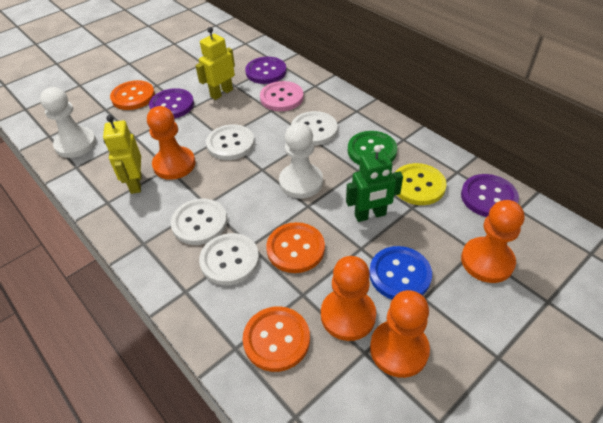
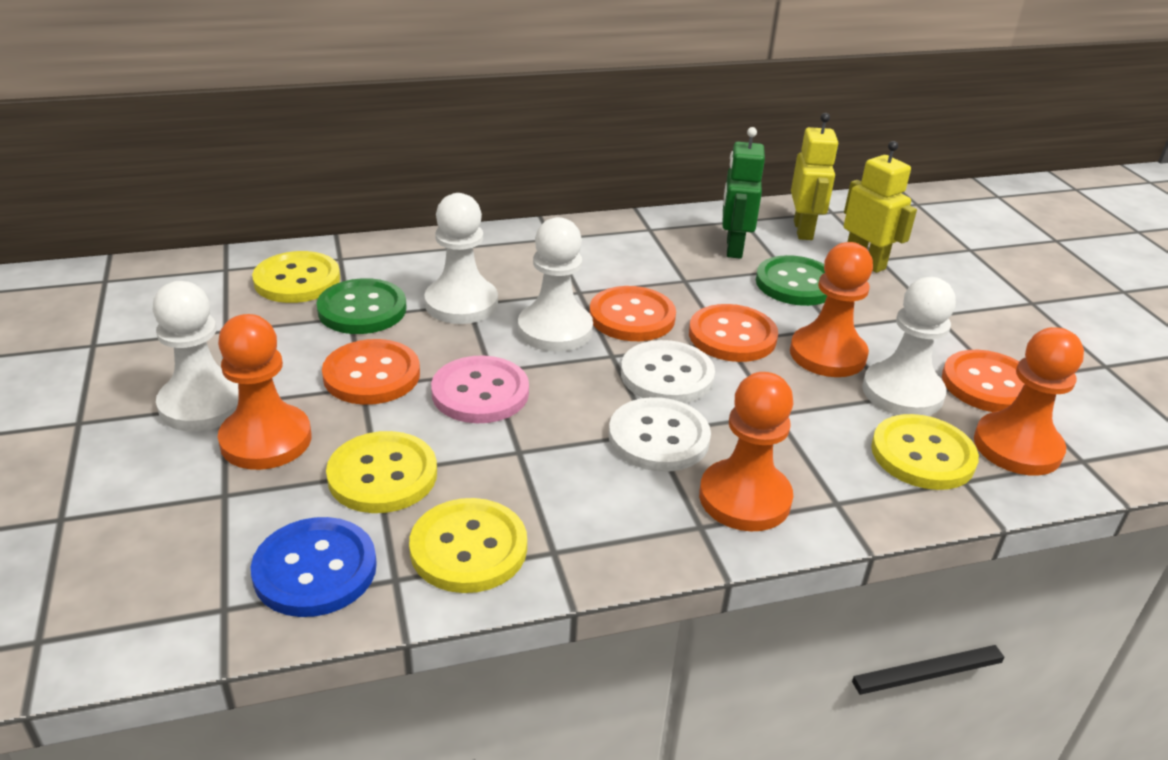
green button: [348,131,397,165] = 1 -> [316,278,407,334] [756,255,827,306] = 2
orange button: [110,80,155,110] [243,306,310,372] [266,222,325,273] = 3 -> [322,339,420,405] [589,286,676,341] [689,304,778,362] [942,350,1024,412] = 4
purple button: [149,88,194,119] [245,57,286,84] [461,174,519,217] = 3 -> none = 0
white button: [171,199,227,245] [199,233,259,285] [206,124,254,160] [291,111,338,146] = 4 -> [609,397,711,472] [621,340,715,403] = 2
white pawn: [40,87,96,158] [279,122,323,199] = 2 -> [153,281,238,431] [424,193,498,324] [518,217,593,352] [862,277,956,416] = 4
yellow button: [396,163,447,205] = 1 -> [252,251,340,303] [326,431,437,513] [409,498,527,593] [871,414,979,490] = 4

